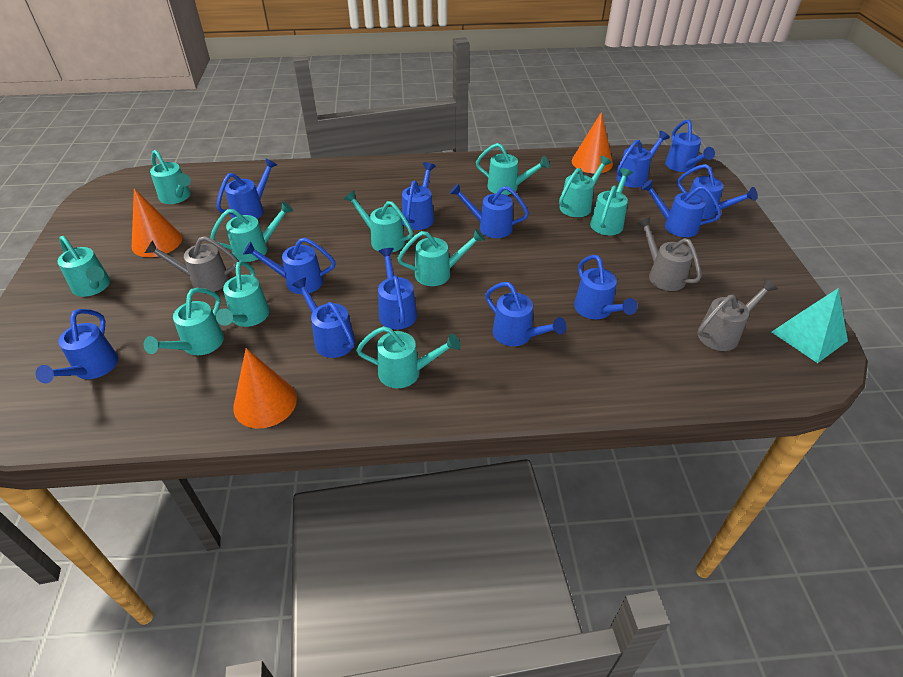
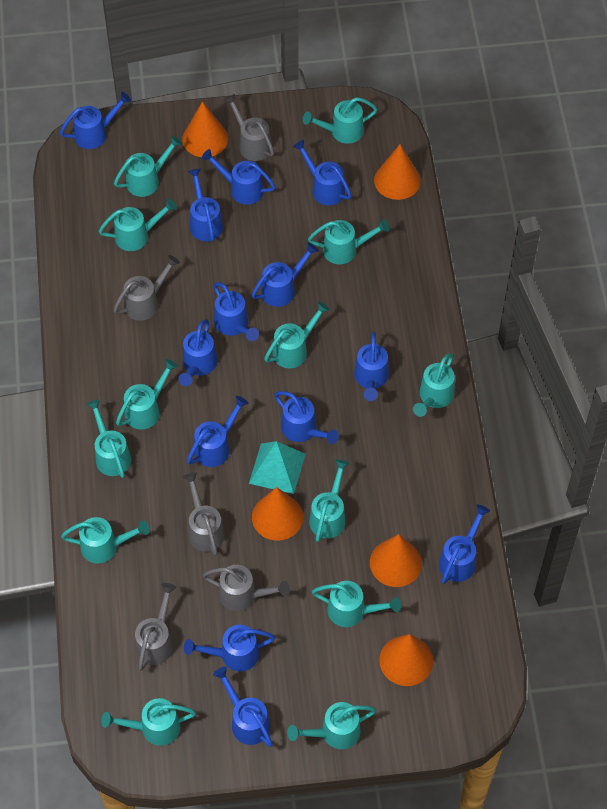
grey watering can: [145,236,239,292] [637,217,701,291] [698,279,778,351] = 3 -> [113,255,180,321] [135,583,176,671] [183,472,225,555] [202,565,290,611] [224,94,274,161] = 5
orange cone: [132,188,182,257] [233,348,297,428] [572,112,613,173] = 3 -> [182,101,228,157] [252,487,303,540] [370,534,422,587] [374,144,421,200] [379,634,433,686] = 5
turquoise watering can: [57,236,110,297] [144,288,224,355] [150,150,191,204] [210,201,293,262] [216,261,270,327] [344,191,413,252] [356,326,460,388] [397,229,485,286] [476,143,550,195] [559,156,612,217] [590,168,633,235] = 11 -> [61,517,150,563] [86,399,131,478] [99,198,177,251] [101,698,196,746] [114,136,182,197] [116,359,178,430] [264,302,330,368] [287,702,376,749] [302,97,377,144] [308,219,390,264] [309,459,350,542] [312,581,401,627] [413,353,455,417] = 13

